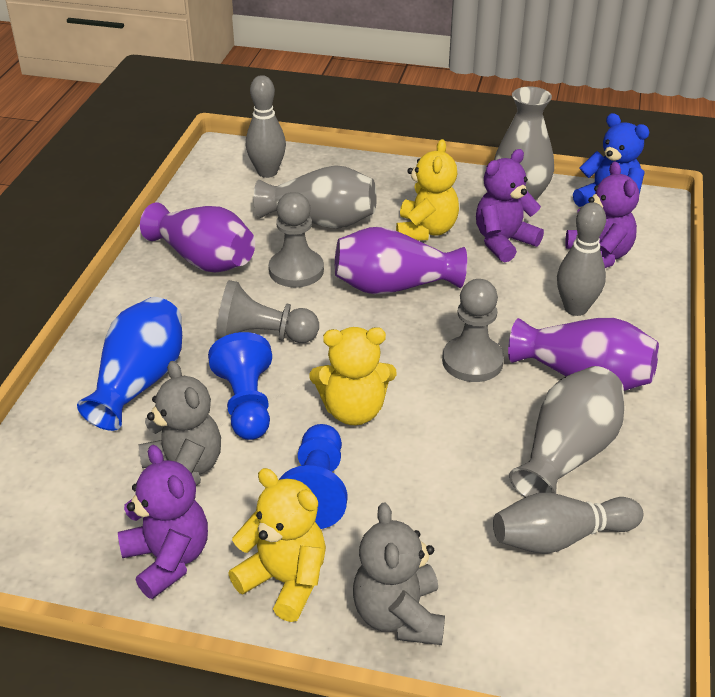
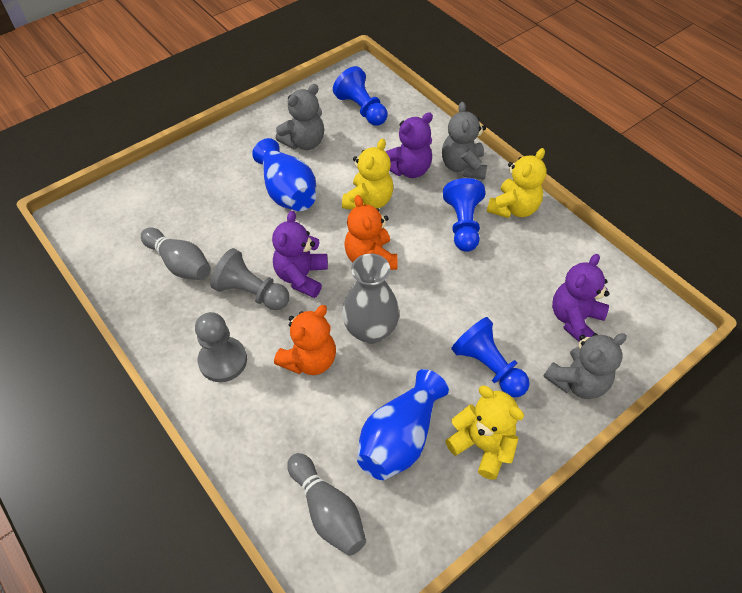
blue pawn: [208,332,272,440] [279,424,347,529] = 2 -> [333,66,387,126] [443,178,485,252] [451,317,530,398] = 3
blue teddy bear: [573,113,649,207] = 1 -> none = 0
blue vase: [77,297,182,431] = 1 -> [252,138,316,211] [357,369,449,480] = 2
grey bowling pin: [246,75,286,178] [493,493,643,554] [557,202,606,316] = 3 -> [141,227,211,280] [287,453,366,556] = 2
grey pawn: [216,280,319,343] [269,192,324,287] [442,279,504,382] = 3 -> [195,312,247,382] [210,248,289,310] = 2
grey teddy bear: [139,361,221,486] [353,503,445,645] = 2 -> [276,84,324,150] [442,102,487,180] [543,333,627,399] = 3
grey vase: [254,165,377,229] [494,86,554,201] [509,366,624,498] = 3 -> [342,254,399,344] = 1
orange teddy bear: none = 0 -> [274,305,336,375] [344,195,397,270] = 2
purple vase: [140,203,255,272] [335,227,467,295] [508,318,659,391] = 3 -> none = 0

